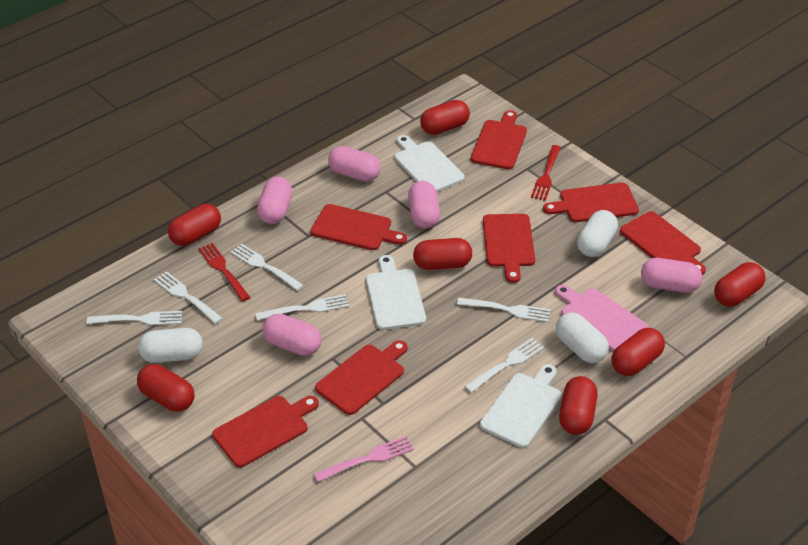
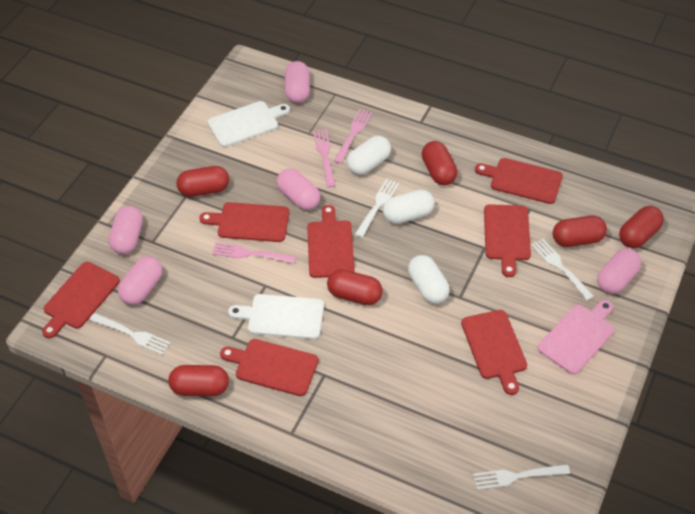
pink fork: [314,436,414,482] = 1 -> [212,242,296,264] [313,129,335,188] [334,109,372,164] = 3
red capsule: [137,364,195,412] [168,204,221,246] [413,238,472,270] [420,100,470,135] [559,376,598,435] [611,328,665,376] [714,262,766,307] = 7 -> [168,365,229,396] [177,166,229,197] [327,269,383,305] [422,141,457,185] [553,216,607,247] [619,206,664,248] = 6
red fork: [198,243,250,301] [531,145,561,201] = 2 -> none = 0
white cutting board: [366,255,426,330] [395,135,465,192] [480,364,562,448] = 3 -> [208,101,290,147] [228,294,324,339] = 2
white fork: [87,311,182,325] [154,271,223,324] [230,243,304,291] [255,294,349,321] [457,298,551,322] [464,338,544,393] = 6 -> [89,313,171,355] [355,179,400,238] [473,464,570,490] [531,239,594,300] = 4

